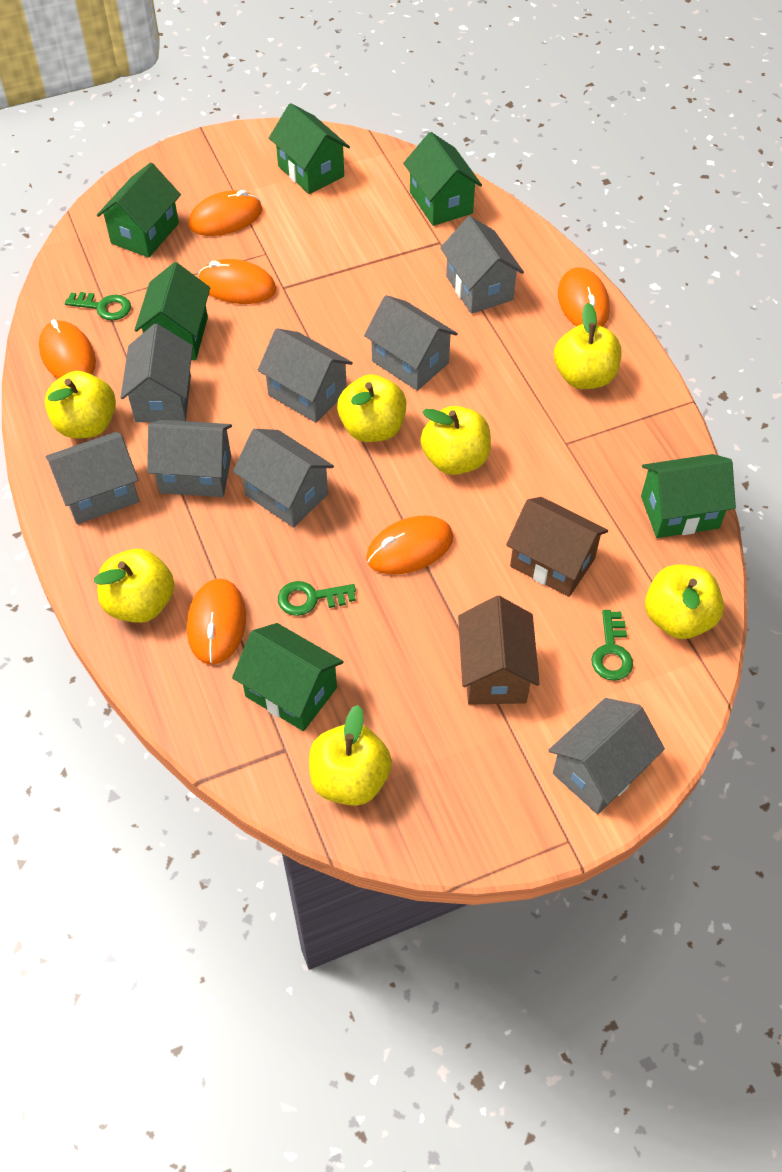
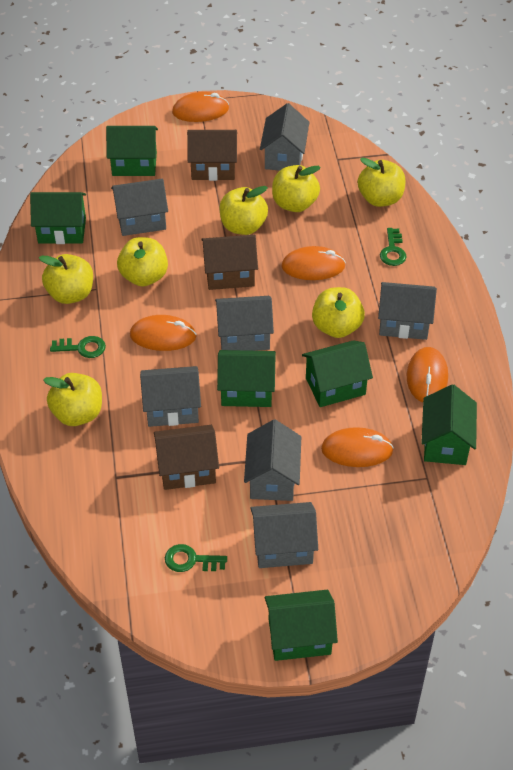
brown house: [458,596,539,705] [506,497,608,597] = 2 -> [154,425,219,490] [187,130,237,181] [201,235,258,290] = 3
grey house: [46,432,139,524] [120,324,193,422] [147,420,232,497] [233,429,334,528] [258,328,353,423] [364,295,458,391] [440,216,524,314] [548,698,665,814] = 8 -> [111,179,168,236] [140,366,201,427] [215,296,274,351] [244,420,301,501] [250,502,318,568] [260,103,310,171] [378,282,437,340] = 7
orange mouse: [39,319,96,379] [187,579,246,665] [188,190,262,236] [198,259,277,304] [366,516,453,575] [558,267,610,327] = 6 -> [130,315,197,351] [172,92,229,122] [281,246,346,280] [321,427,394,467] [407,347,448,402] = 5

